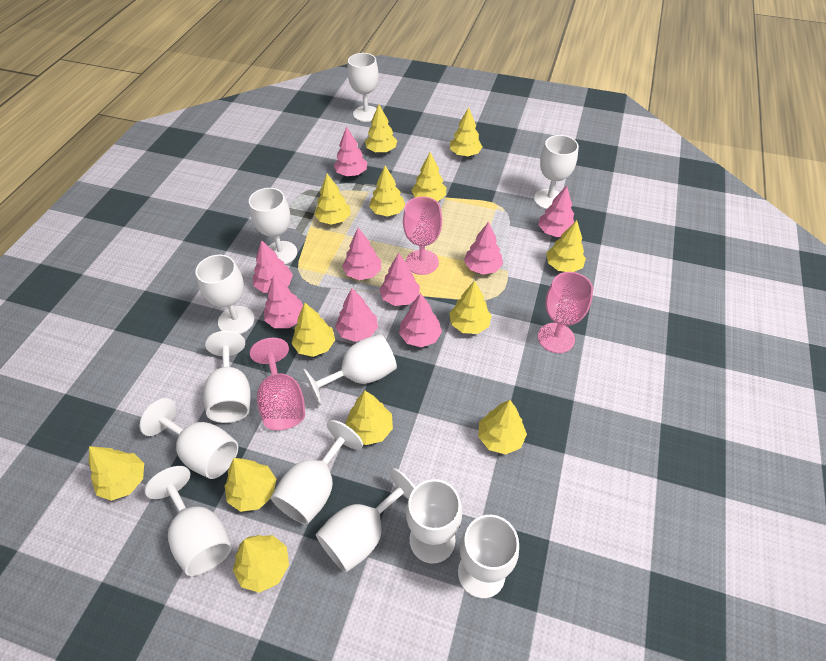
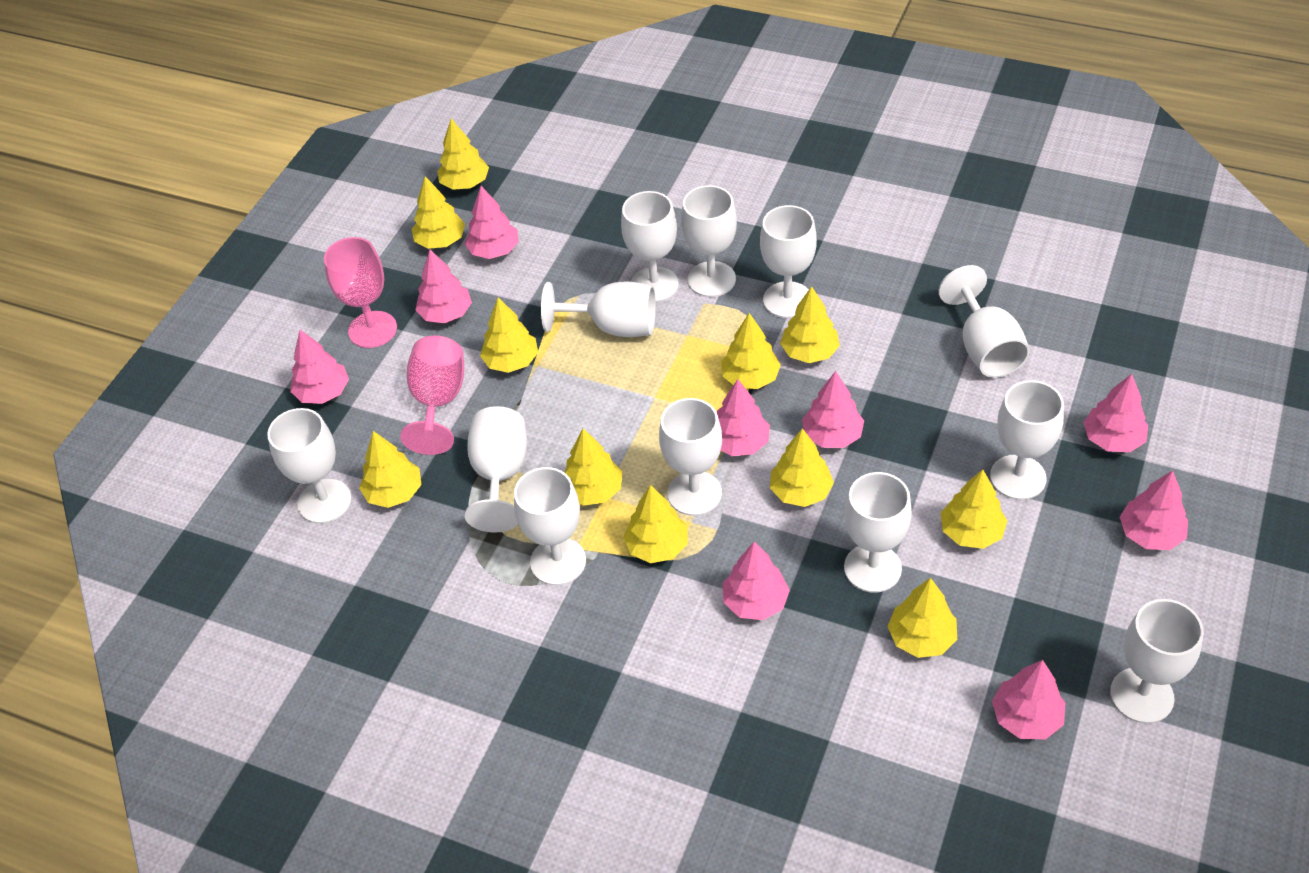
pink goblet: [250,338,305,430] [403,196,442,275] [538,272,593,353] = 3 -> [324,237,397,348] [400,336,464,455] = 2
yellow tree: [89,446,144,501] [225,458,276,512] [233,535,289,593] [292,303,335,357] [314,174,351,225] [345,391,393,445] [365,104,397,153] [369,166,405,217] [412,152,446,201] [449,280,492,334] [450,107,482,156] [478,400,527,455] [546,220,586,272] = 13 -> [359,431,421,508] [412,176,465,249] [437,118,489,190] [480,297,538,373] [564,428,622,506] [623,485,688,563] [721,313,781,389] [770,428,834,507] [780,286,840,363] [888,578,957,658] [941,469,1007,549] = 11

